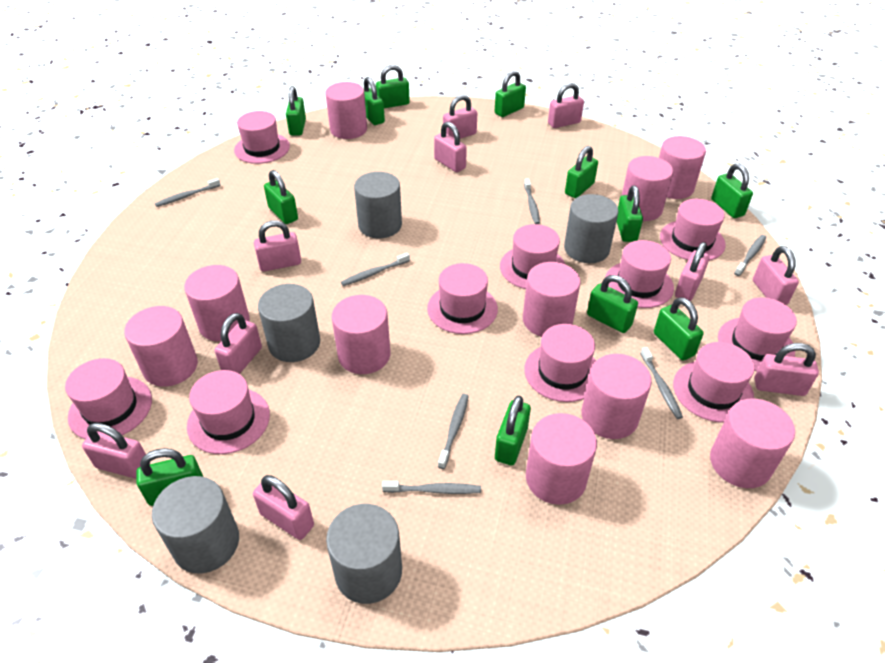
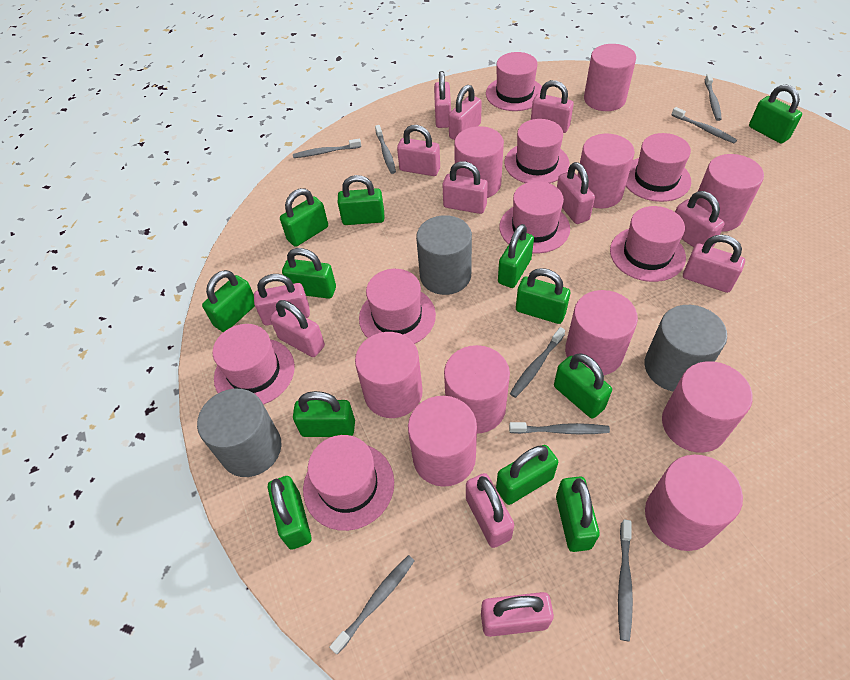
grey cylinder: [152,476,239,573] [258,284,320,362] [326,504,402,604] [354,172,402,239] [564,194,619,263] = 5 -> [197,389,282,477] [416,215,472,295] [644,305,727,392] = 3
grey toothbrush: [155,178,221,207] [341,253,410,286] [382,481,481,494] [438,394,469,469] [524,178,540,224] [640,347,683,419] [734,235,766,276] = 7 -> [293,138,361,158] [329,555,415,655] [375,125,396,174] [509,422,610,434] [510,327,565,398] [618,519,633,641] [672,107,737,143] [705,74,722,121] = 8
pink hat: [65,358,152,439] [187,370,270,454] [234,111,290,164] [427,263,498,334] [500,224,565,289] [524,324,596,402] [605,240,674,308] [660,199,726,261] [673,342,754,423] [718,297,797,371] = 10 -> [212,324,295,405] [303,435,394,531] [359,269,436,344] [486,52,542,111] [499,181,570,253] [504,119,570,183] [610,206,686,282] [626,133,691,202] = 8
pink padlock: [82,423,150,479] [214,313,262,374] [253,475,314,540] [254,220,301,272] [434,122,467,172] [443,95,477,139] [548,83,584,128] [675,242,710,301] [753,246,799,305] [755,343,819,396] = 10 -> [254,274,310,325] [270,300,325,357] [397,125,440,176] [434,71,451,128] [442,161,488,214] [448,85,482,140] [466,473,514,548] [481,592,554,637] [531,80,574,133] [557,162,595,224] [675,191,725,247] [683,235,745,293] = 12

